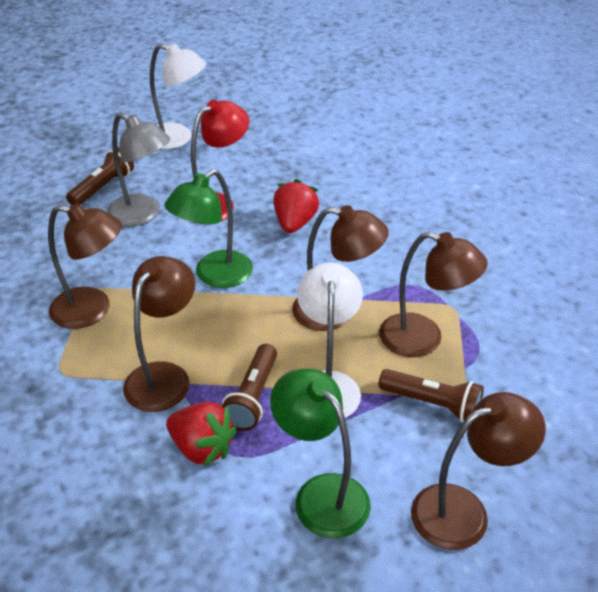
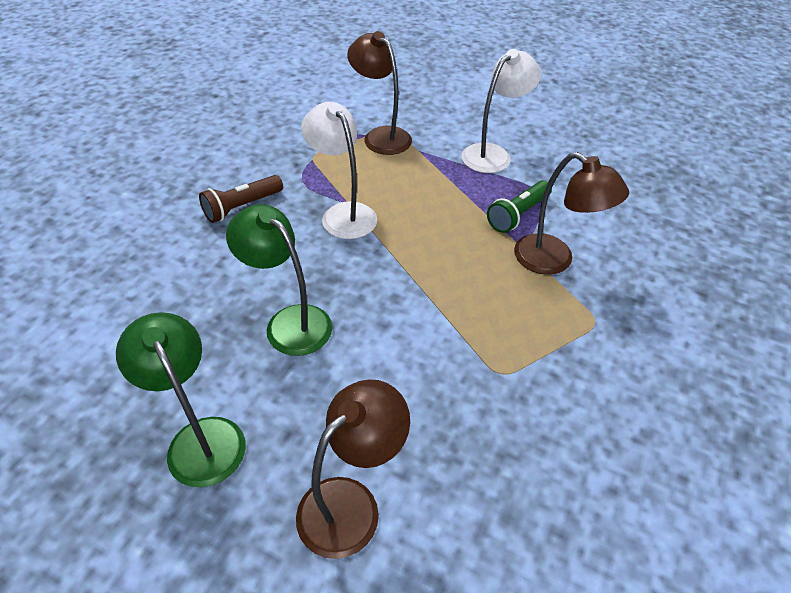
brown flashlight: [66,147,134,205] [222,344,277,431] [379,369,484,422] = 3 -> [199,175,283,223] = 1
brown lamp: [48,203,122,329] [123,256,195,412] [292,205,389,331] [379,231,488,357] [411,392,546,550] = 5 -> [296,379,410,559] [347,31,412,155] [514,152,629,275] = 3
green flashlight: none = 0 -> [487,180,552,233] = 1
grey lamp: [107,113,170,226] = 1 -> none = 0
red lamp: [191,100,249,224] = 1 -> none = 0
red strawberry: [166,402,236,467] [273,179,319,233] = 2 -> none = 0

